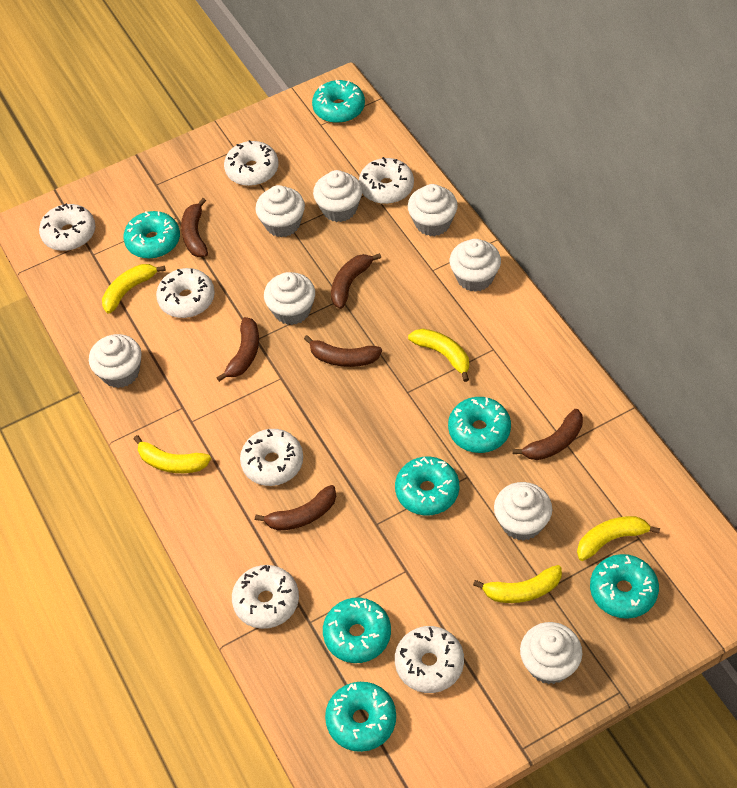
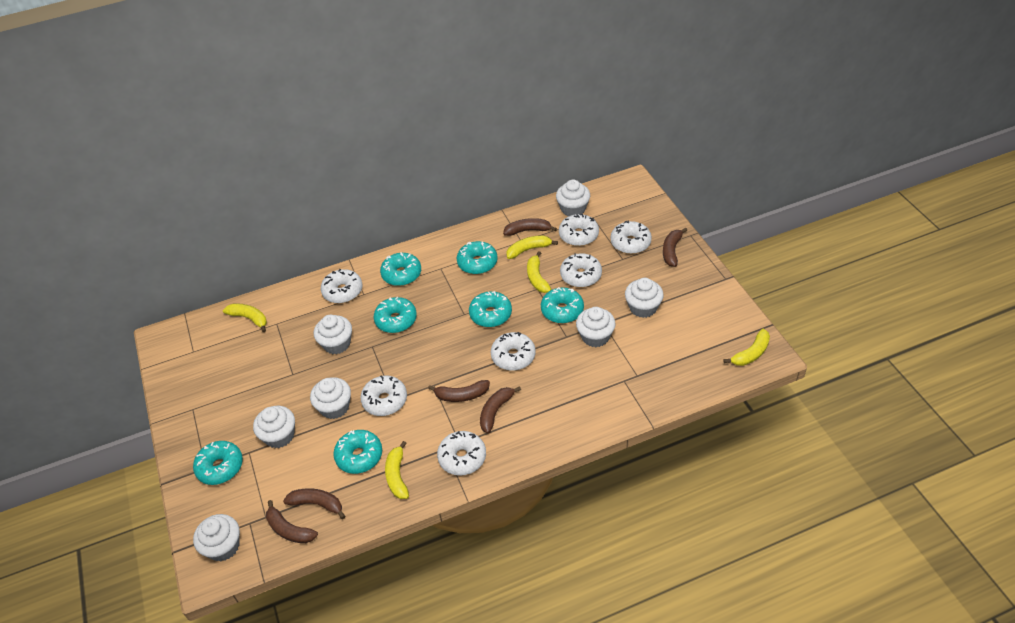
white cupcake: [89,334,142,388] [255,185,305,237] [264,272,315,325] [313,170,362,222] [408,184,458,236] [450,239,501,292] [494,482,552,541] [520,622,582,684] = 8 -> [193,514,240,561] [253,406,295,448] [310,377,351,419] [314,315,352,354] [556,180,590,216] [576,307,616,347] [625,278,664,318] = 7

